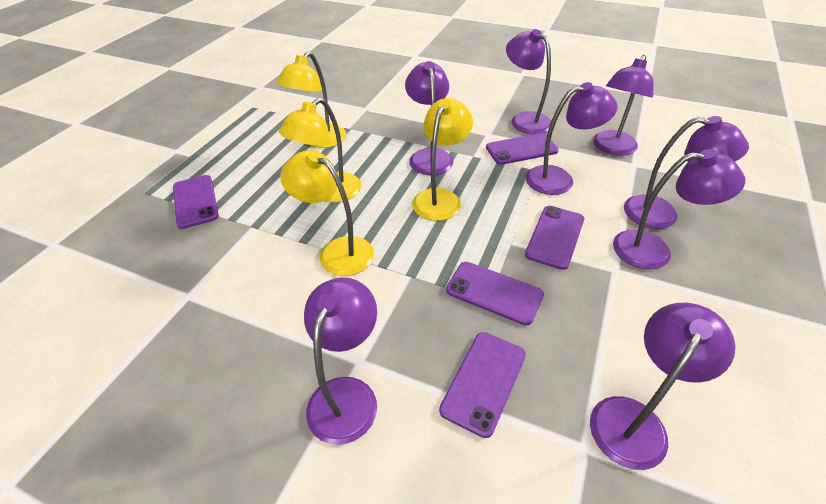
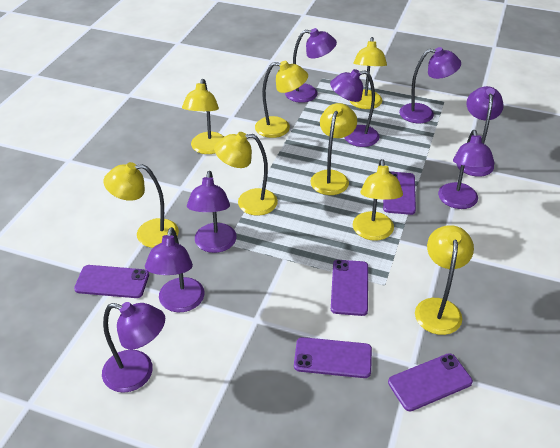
yellow lamp: [277,51,347,148] [279,98,361,202] [280,150,374,276] [412,98,473,221] = 4 -> [103,162,179,248] [182,79,224,154] [214,132,278,216] [255,61,308,138] [310,103,357,195] [350,37,387,109] [353,159,403,241] [415,226,474,335] = 8

